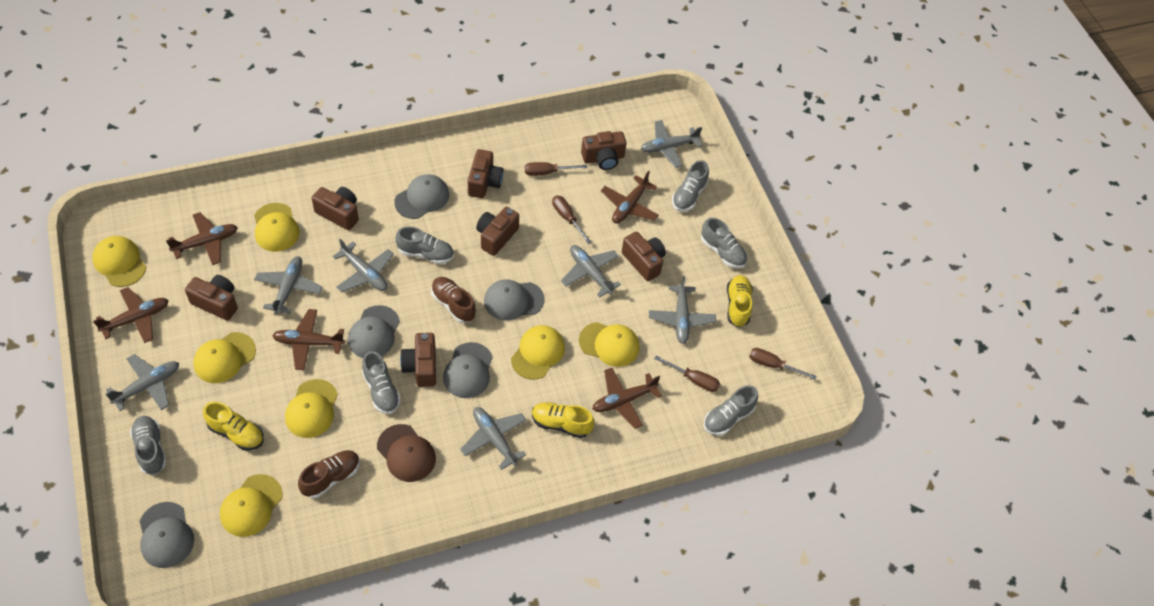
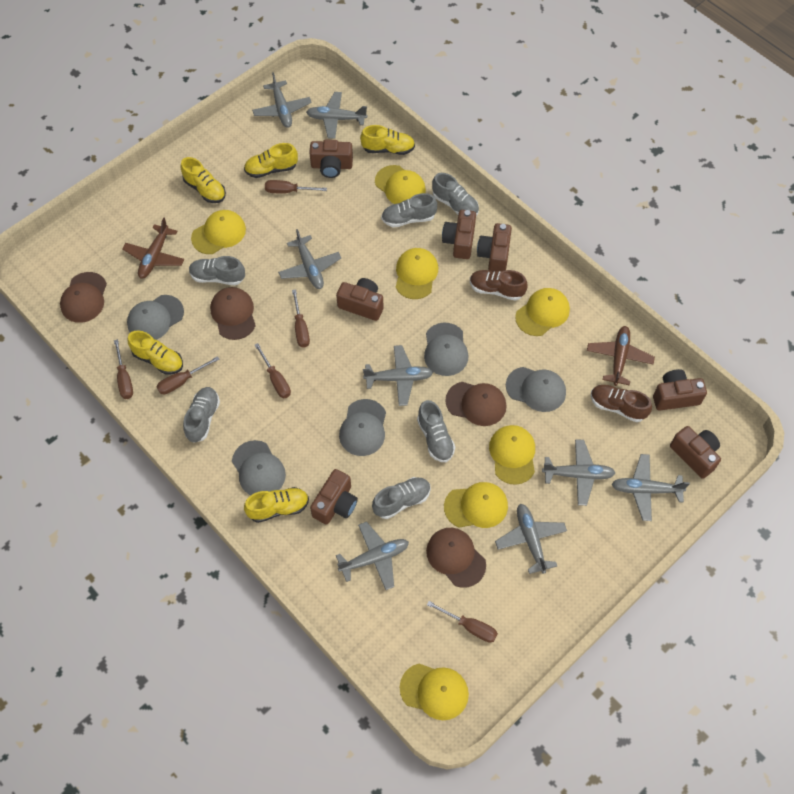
brown cap: [377,424,436,482] = 1 -> [60,272,107,323] [210,287,256,340] [426,528,486,588] [445,382,506,426] = 4
brown plane: [93,287,169,343] [166,212,238,265] [272,309,345,370] [592,368,662,429] [601,171,659,224] = 5 -> [122,217,184,279] [587,326,655,386] = 2
brown screwdriver: [525,162,588,176] [552,195,592,244] [654,356,720,392] [749,348,817,380] = 4 -> [114,339,133,399] [157,356,219,394] [255,343,291,398] [265,180,327,194] [292,289,310,348] [427,601,498,642] = 6
grey plane: [105,354,179,411] [254,256,323,315] [333,239,394,293] [460,407,526,470] [561,245,621,297] [641,120,702,168] [649,276,716,344] = 7 -> [252,72,312,128] [278,229,341,289] [306,92,367,139] [336,522,409,590] [363,345,433,406] [495,504,567,574] [542,439,615,506] [612,454,690,521] = 8
yellow shoe: [203,402,264,450] [532,402,595,438] [727,275,753,327] = 3 -> [127,330,183,375] [180,157,226,203] [244,143,298,178] [244,487,309,523] [360,125,415,155] = 5

